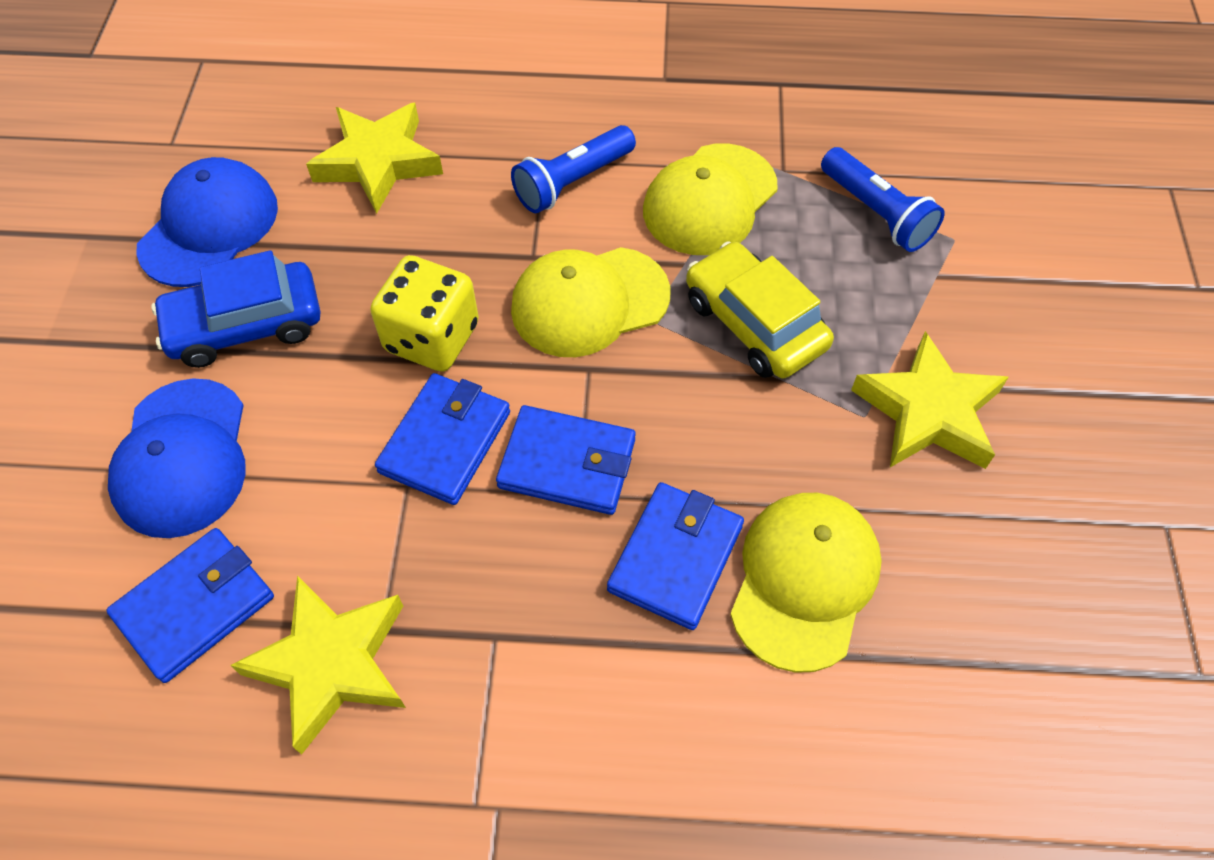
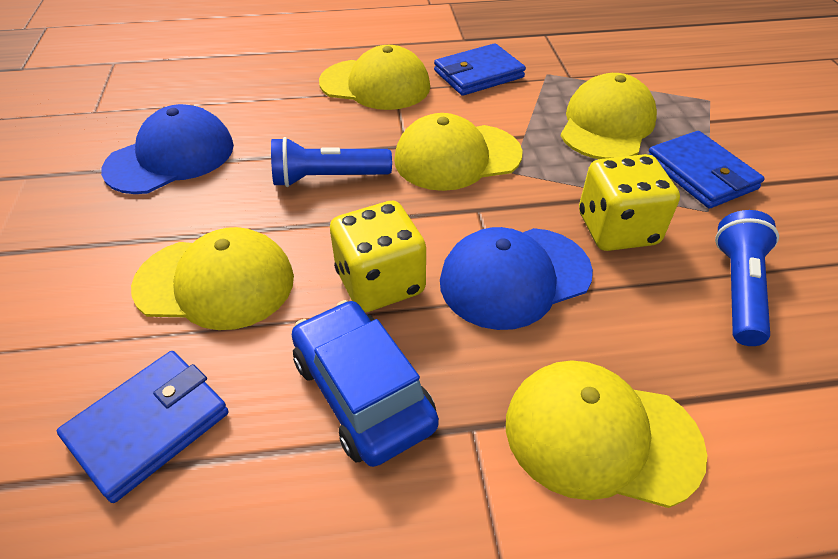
blue wallet: [106,528,274,683] [375,373,510,505] [496,405,636,515] [607,482,744,630] = 4 -> [57,351,229,503] [434,43,526,96] [648,131,765,208] = 3
yellow cap: [511,247,670,357] [643,144,778,255] [730,493,882,673] = 3 -> [131,227,294,330] [319,45,430,110] [394,113,523,191] [506,360,707,508] [561,73,657,159] = 5
yellow car: [686,241,834,378] = 1 -> none = 0
yellow dice: [370,255,479,372] = 1 -> [330,201,426,312] [579,154,680,251] = 2
yellow star: [230,576,406,755] [306,103,443,214] [851,331,1009,469] = 3 -> none = 0

